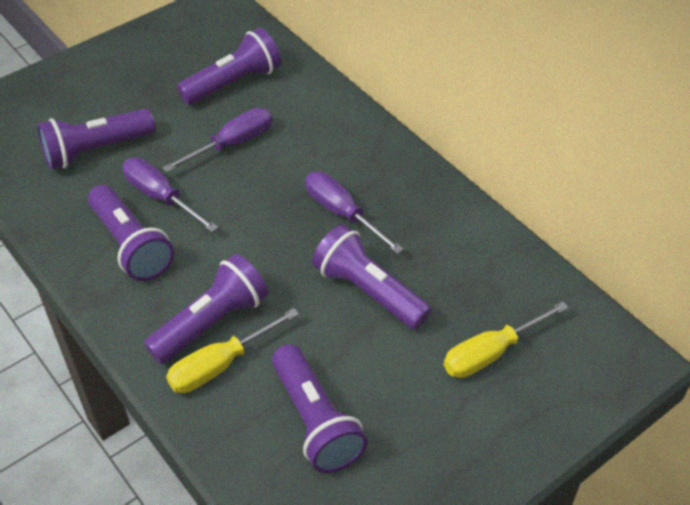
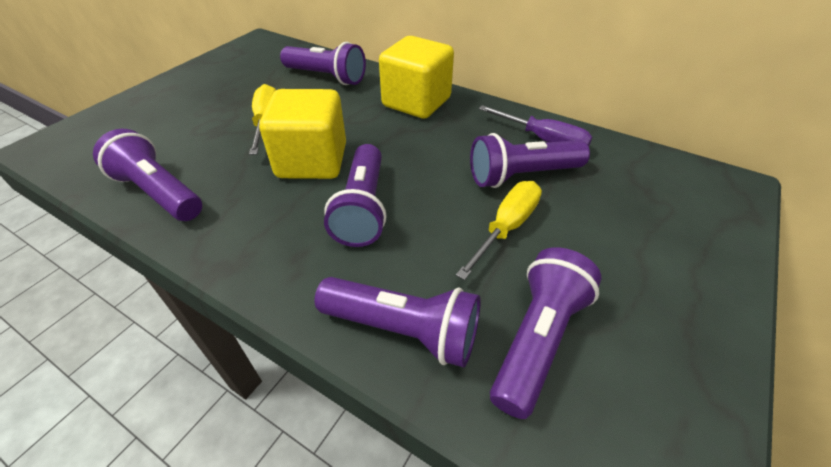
purple screwdriver: [122,158,218,232] [163,108,272,172] [305,171,404,254] = 3 -> [479,105,592,147] = 1
yellow cube: none = 0 -> [259,89,346,179] [379,36,454,119] = 2

